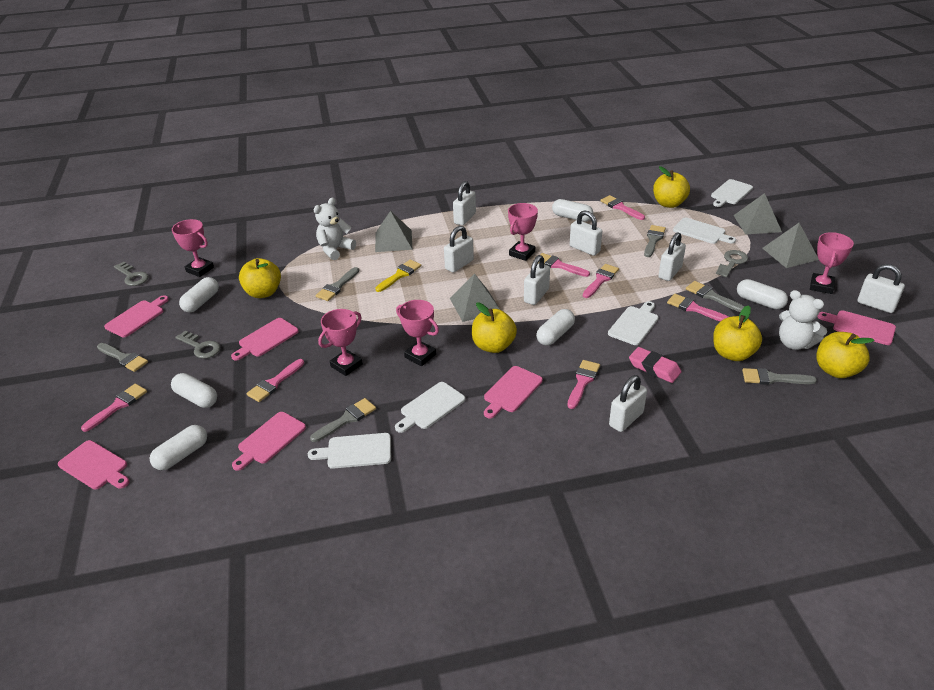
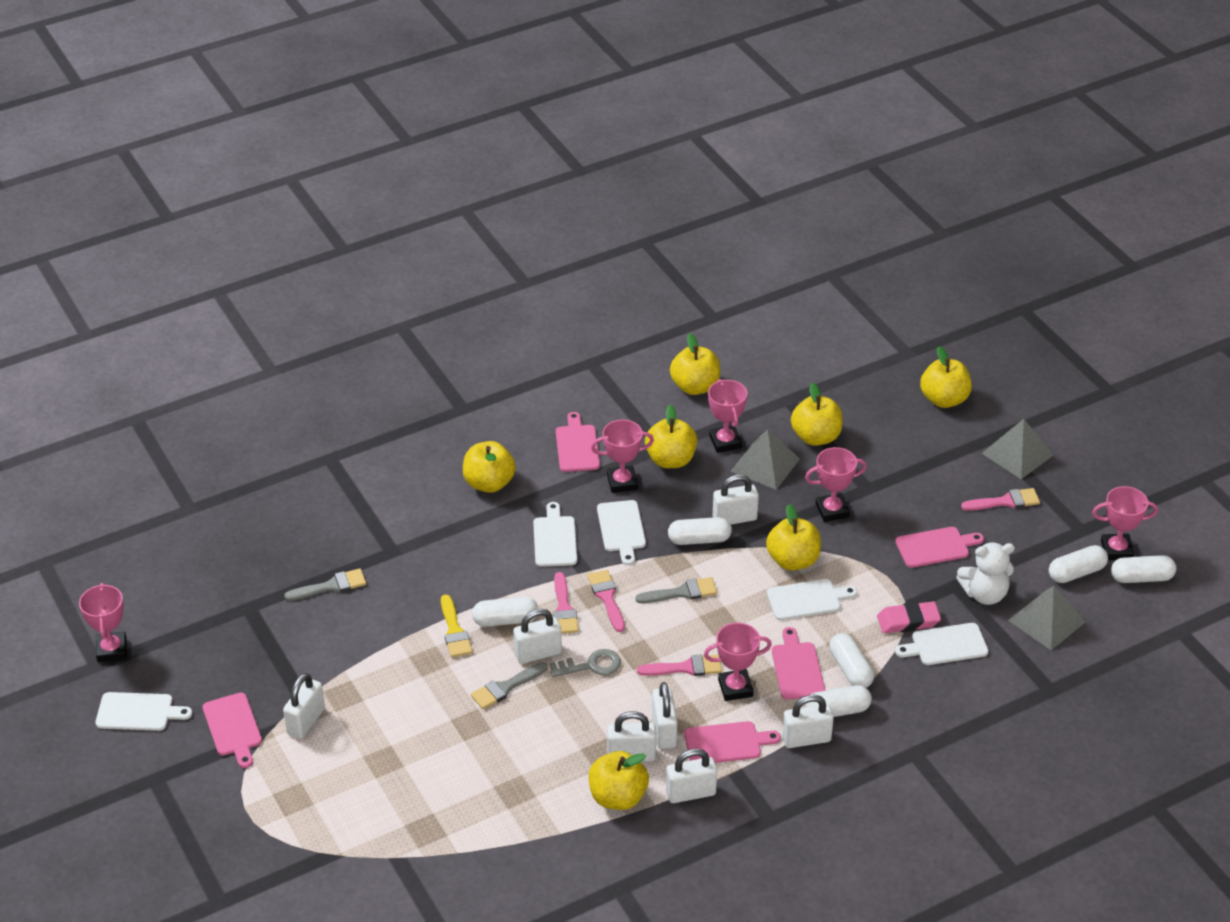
grey brush: [97,343,148,372] [310,398,376,442] [316,267,359,301] [644,225,666,257] [686,281,744,312] [742,368,817,385] = 6 -> [284,569,366,601] [471,662,548,709] [635,577,717,603] = 3
grey key: [114,262,148,286] [175,331,220,359] [716,250,748,277] = 3 -> [550,649,621,677] = 1
grey pyramid: [375,211,413,252] [450,274,500,322] [733,193,782,234] [763,223,819,268] = 4 -> [730,430,800,490] [982,419,1054,479] [1008,586,1086,650] = 3
pink brush: [81,384,147,432] [247,359,304,402] [538,253,590,277] [567,360,600,409] [583,264,619,298] [600,195,645,220] [667,294,728,321] = 7 -> [553,572,579,634] [587,570,625,632] [637,654,722,676] [961,488,1040,511] = 4
pink cutting board: [58,440,129,490] [104,295,169,337] [231,318,299,361] [232,412,306,471] [484,366,543,418] [817,310,896,345] = 6 -> [202,693,262,768] [556,412,600,472] [684,721,781,763] [772,627,825,700] [895,527,984,568] = 5
pink trophy: [172,219,214,277] [318,309,363,376] [396,300,439,366] [508,203,538,261] [810,232,854,294] = 5 -> [79,583,127,662] [591,419,654,493] [704,623,772,701] [708,379,747,453] [805,447,867,522] [1092,486,1158,560] = 6
white teddy bear: [314,198,356,260] [779,290,827,350] = 2 -> [956,543,1015,605] = 1
yellow apple: [239,258,281,298] [472,302,517,353] [653,166,690,208] [713,306,762,361] [816,332,874,378] = 5 -> [463,441,516,493] [589,751,649,810] [645,405,698,468] [670,333,720,395] [766,504,821,570] [791,382,843,446] [920,346,972,408] = 7

